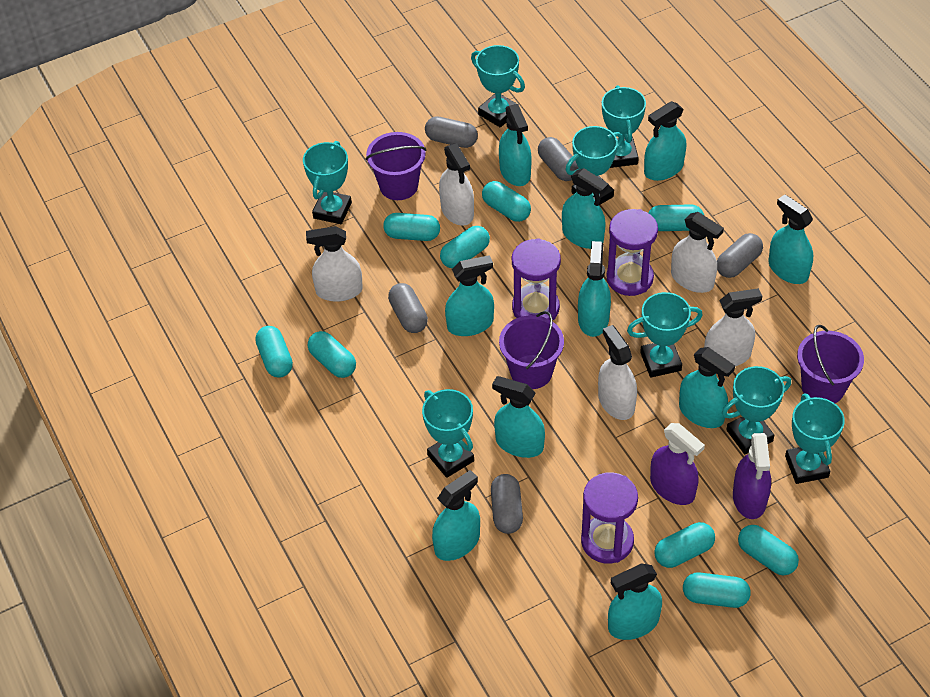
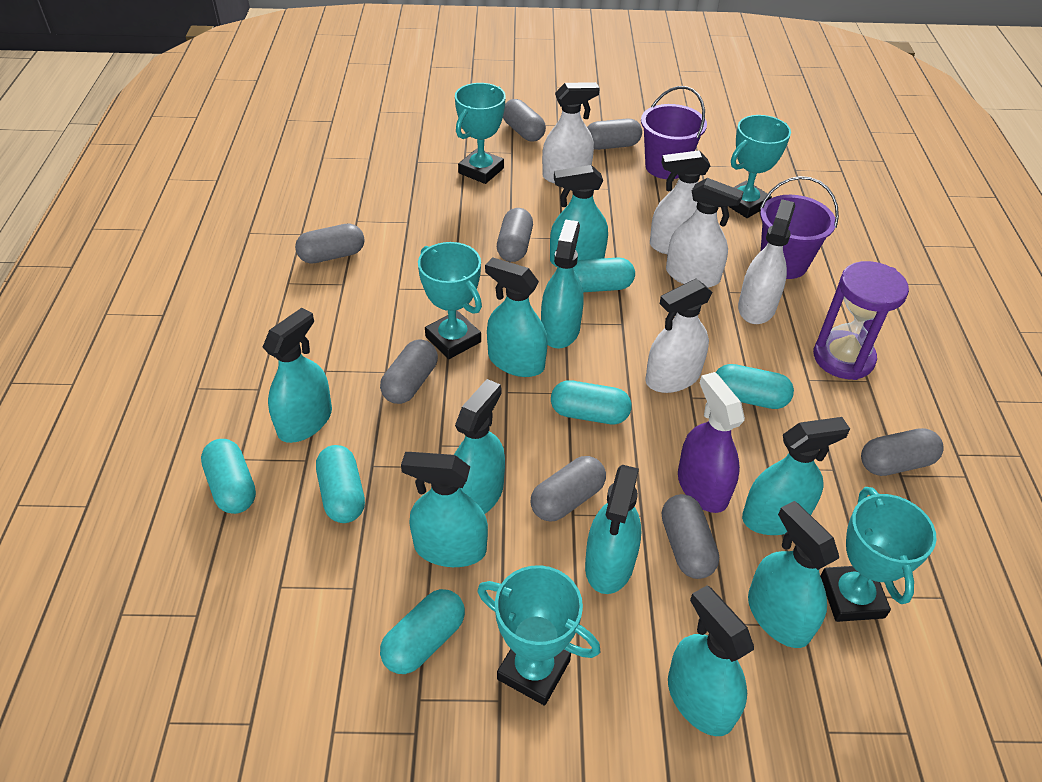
grey capsule: [388,283,428,333] [425,116,478,148] [491,474,523,534] [538,137,578,181] [717,233,763,278] = 5 -> [295,223,365,264] [380,339,438,404] [497,208,533,262] [503,99,546,142] [530,456,606,522] [587,118,642,150] [662,494,719,579] [861,428,944,476] = 8
purple bucket: [366,132,426,200] [499,311,564,389] [797,325,864,403] = 3 -> [641,86,707,179] [760,176,839,279] = 2
purple hourglass: [512,238,561,320] [581,472,638,564] [606,209,658,296] = 3 -> [813,261,909,380] = 1
purple spray bottle: [650,423,705,505] [733,433,771,519] = 2 -> [678,372,745,513] = 1
turquoise capsule: [255,326,293,378] [308,331,356,378] [383,213,440,241] [440,226,490,268] [482,181,531,222] [648,204,704,231] [654,522,715,568] [683,572,751,608] [738,525,799,575] = 9 -> [201,439,256,514] [316,445,365,523] [380,589,465,674] [551,380,631,424] [574,257,635,292] [716,364,794,409] = 6
turquoise trophy: [303,141,352,224] [422,389,474,478] [471,45,525,128] [565,126,623,205] [602,86,646,168] [627,292,703,378] [722,366,791,454] [785,393,845,484] = 8 -> [418,242,482,359] [455,83,506,184] [477,565,601,706] [728,115,791,218] [820,487,937,622] = 5

